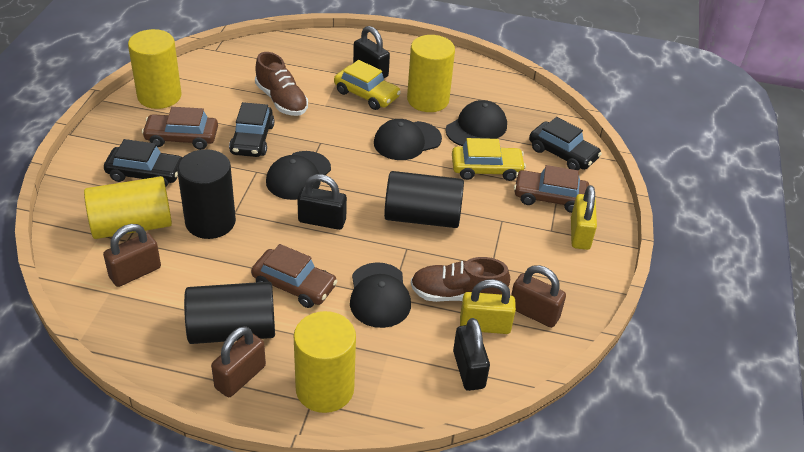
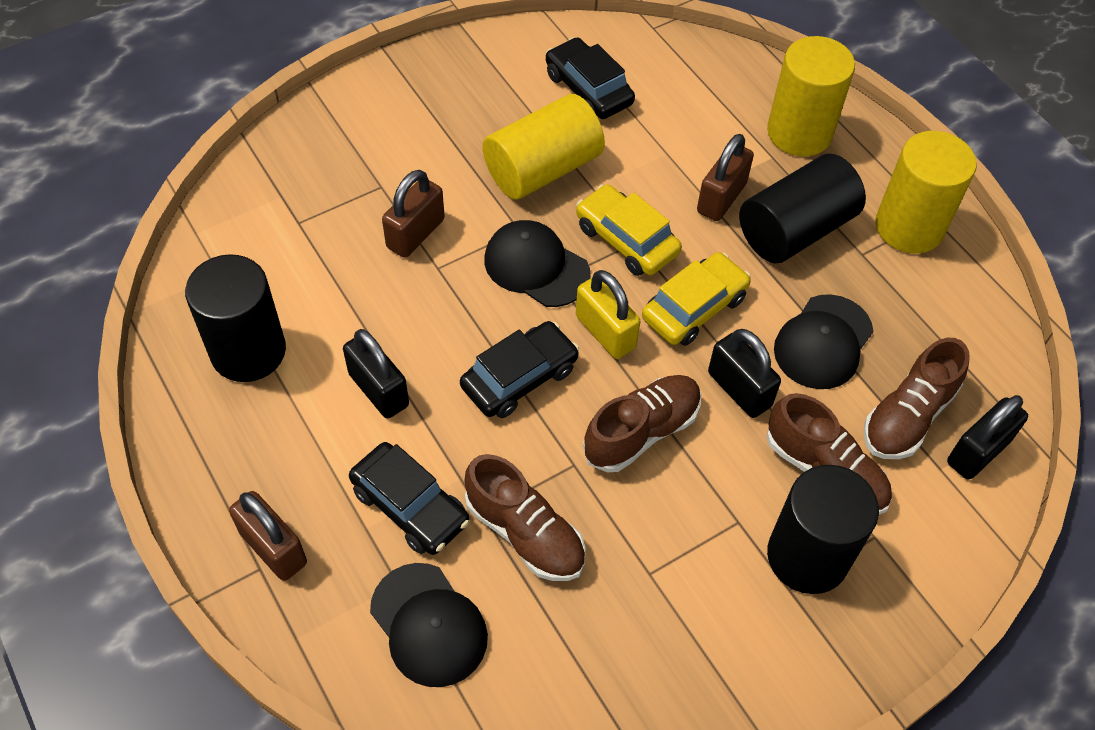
black cap: [266,151,331,200] [350,262,411,328] [374,119,442,160] [446,100,507,146] = 4 -> [370,563,488,687] [484,220,591,307] [774,294,874,389] = 3
brown car: [142,107,218,150] [251,244,337,308] [514,165,589,213] = 3 -> none = 0
brown shoe: [255,52,308,116] [411,257,510,302] = 2 -> [465,454,585,581] [583,375,702,472] [766,393,892,515] [863,338,970,459] = 4
yellow cylinder: [84,176,172,239] [128,29,182,109] [294,311,356,413] [407,35,455,112] = 4 -> [482,94,605,200] [767,36,855,156] [875,131,977,254] = 3
yellow padlock: [460,279,516,334] [571,185,597,250] = 2 -> [576,270,640,359] = 1

